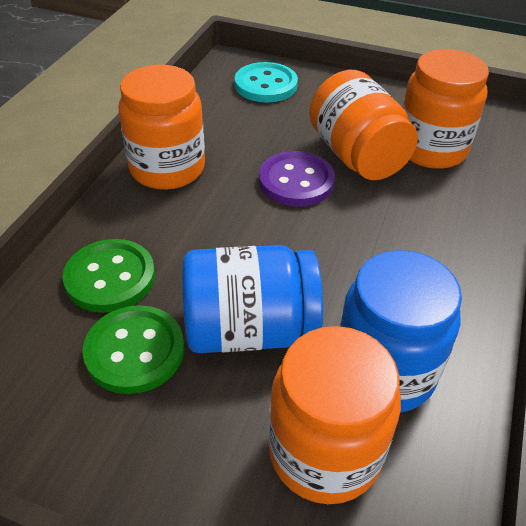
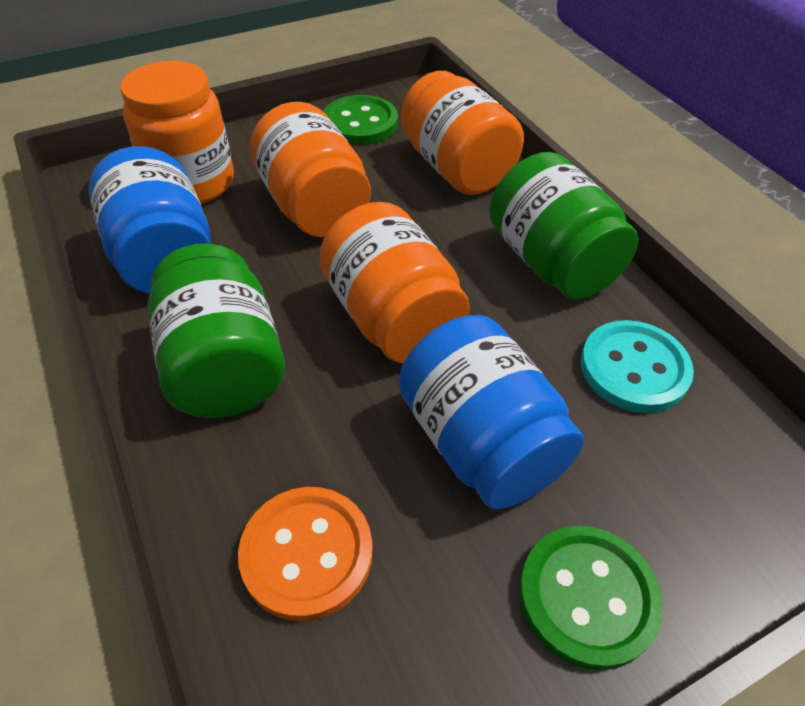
green jar: none = 0 -> [148,243,285,418] [489,152,639,299] = 2
orange button: none = 0 -> [238,487,373,621] = 1
purple button: [259,151,335,207] = 1 -> none = 0

